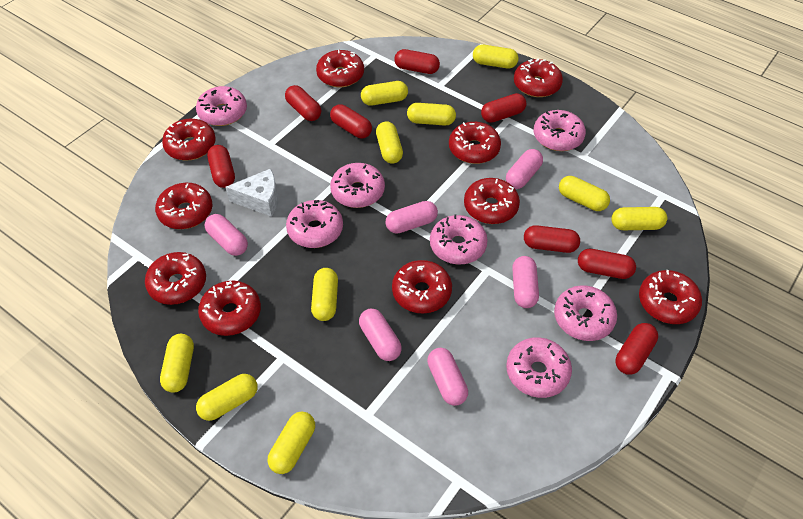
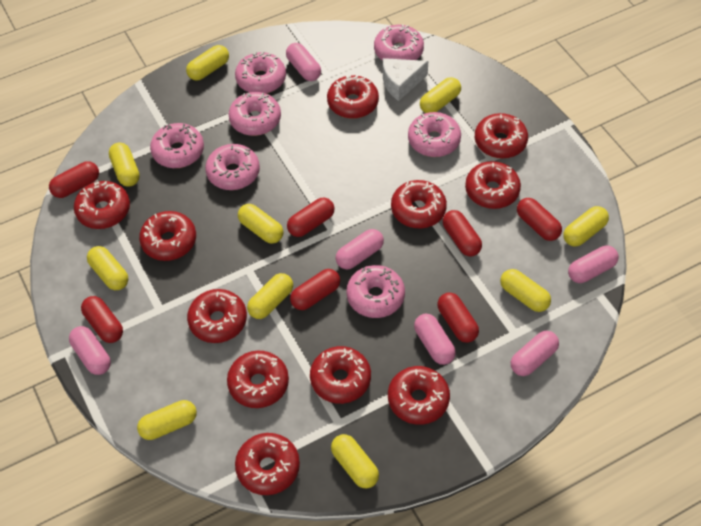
red capsule: [207,145,235,188] [285,85,321,121] [330,104,372,138] [394,49,440,74] [481,93,527,123] [524,225,580,253] [578,249,636,279] [615,323,658,375] = 8 -> [49,161,99,198] [81,296,123,343] [287,198,335,237] [290,269,340,310] [437,292,479,343] [443,210,482,256] [517,198,562,241] = 7
red donut: [145,252,206,305] [155,183,212,229] [162,119,216,161] [198,281,261,336] [316,50,364,87] [392,260,452,314] [449,122,501,164] [464,178,520,224] [514,58,563,97] [639,270,702,324] = 10 -> [74,181,130,229] [139,211,196,261] [187,289,247,343] [227,351,289,408] [235,433,300,495] [310,346,371,404] [327,75,379,119] [388,366,450,425] [391,180,447,228] [465,161,521,209] [475,113,528,159] = 11

